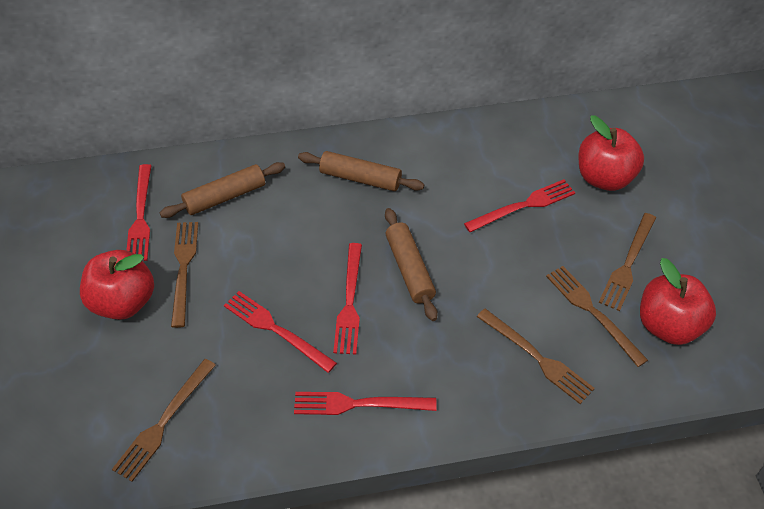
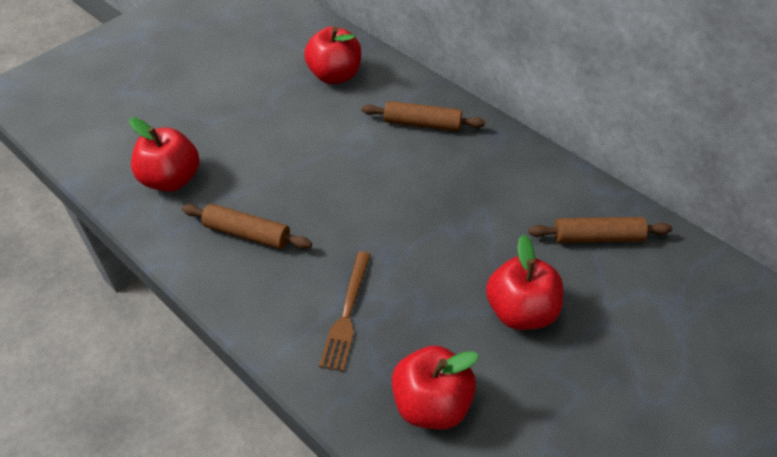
brown fork: [112,359,216,482] [171,222,198,328] [477,308,595,404] [546,266,648,367] [599,213,656,311] = 5 -> [319,252,371,371] = 1
red apple: [80,250,154,320] [579,115,644,191] [640,258,716,345] = 3 -> [129,117,200,192] [304,27,361,84] [392,345,479,429] [486,234,563,330] = 4
red fork: [127,164,152,261] [224,291,337,373] [294,392,437,415] [333,243,362,355] [464,179,575,232] = 5 -> none = 0

